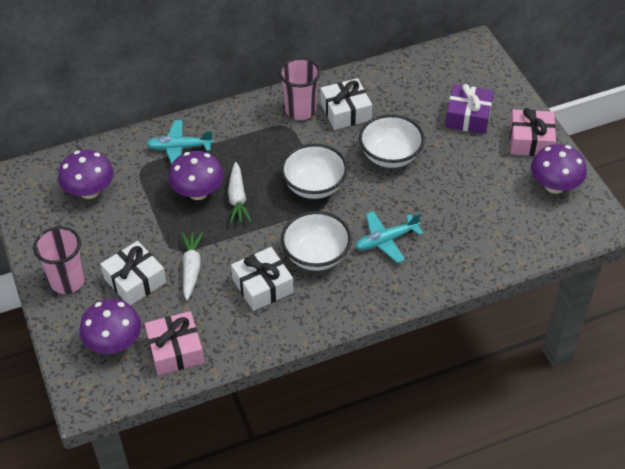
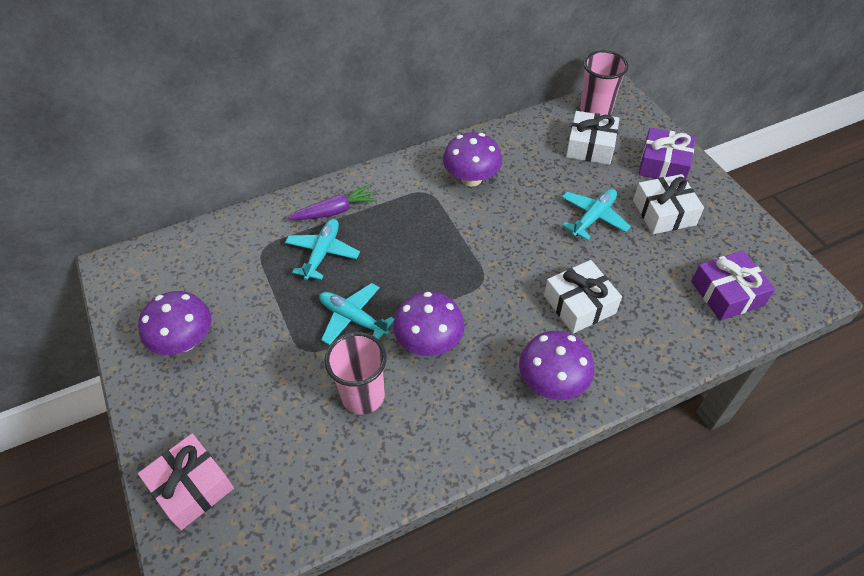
pink gift: [145,311,204,375] [510,108,556,156] = 2 -> [138,433,234,530] = 1
purple carrot: none = 0 -> [288,185,376,220] = 1
purple gift: [445,84,494,134] = 1 -> [638,128,695,179] [691,250,775,321] = 2
turquoise plane: [146,120,213,165] [355,211,423,263] = 2 -> [285,219,360,280] [319,283,394,345] [562,189,631,240] = 3
white bowl: [281,144,348,199] [281,211,352,271] [359,114,425,168] = 3 -> none = 0
white carrot: [182,232,204,300] [228,162,252,224] = 2 -> none = 0

